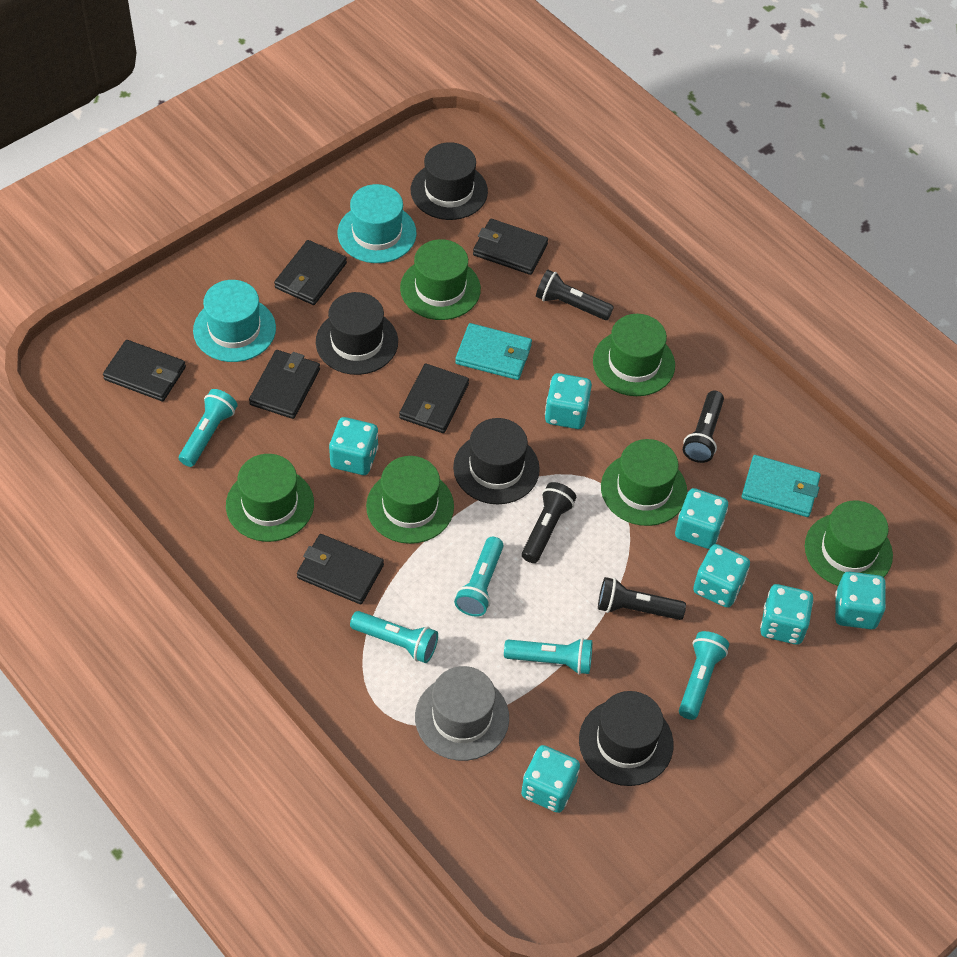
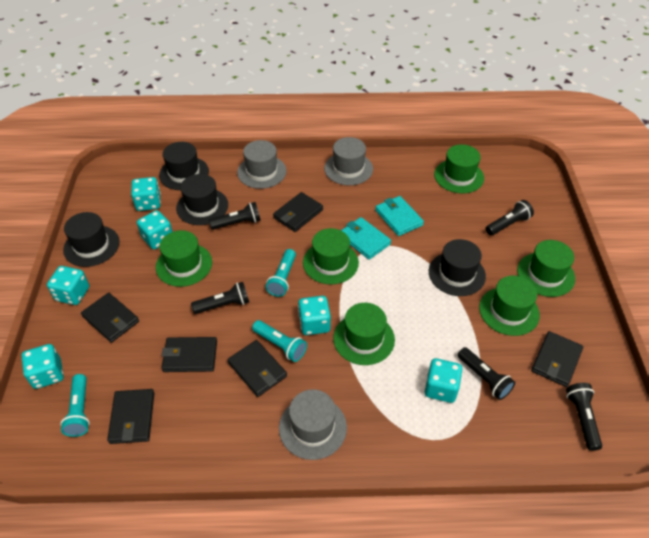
black flashlight: [522,482,577,563] [536,270,614,320] [598,577,686,620] [683,390,724,463] = 4 -> [191,282,249,314] [209,202,261,230] [458,347,515,400] [485,200,534,236] [566,383,602,451] = 5
grey hat: [415,666,509,761] = 1 -> [237,140,287,189] [279,389,347,460] [324,137,373,186] = 3
turquoise dice: [329,417,378,475] [521,745,580,813] [545,373,592,429] [675,488,728,549] [693,544,750,608] [760,584,813,645] [835,572,886,629] = 7 -> [22,344,64,389] [47,266,89,305] [131,177,161,211] [137,210,173,250] [298,296,331,335] [425,358,463,403] = 6
turquoise flashlight: [179,389,238,467] [350,611,438,663] [454,537,504,617] [504,638,592,675] [679,631,729,720] = 5 -> [60,374,90,437] [252,320,307,362] [266,249,296,297] = 3
turquoise hat: [193,280,276,362] [338,184,417,263] = 2 -> none = 0

